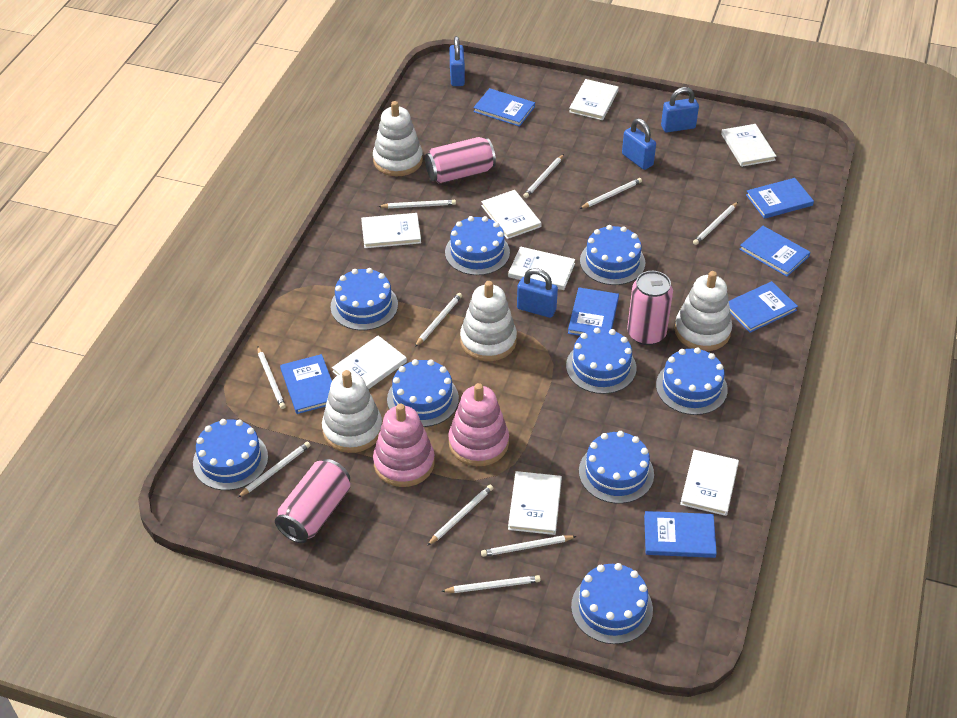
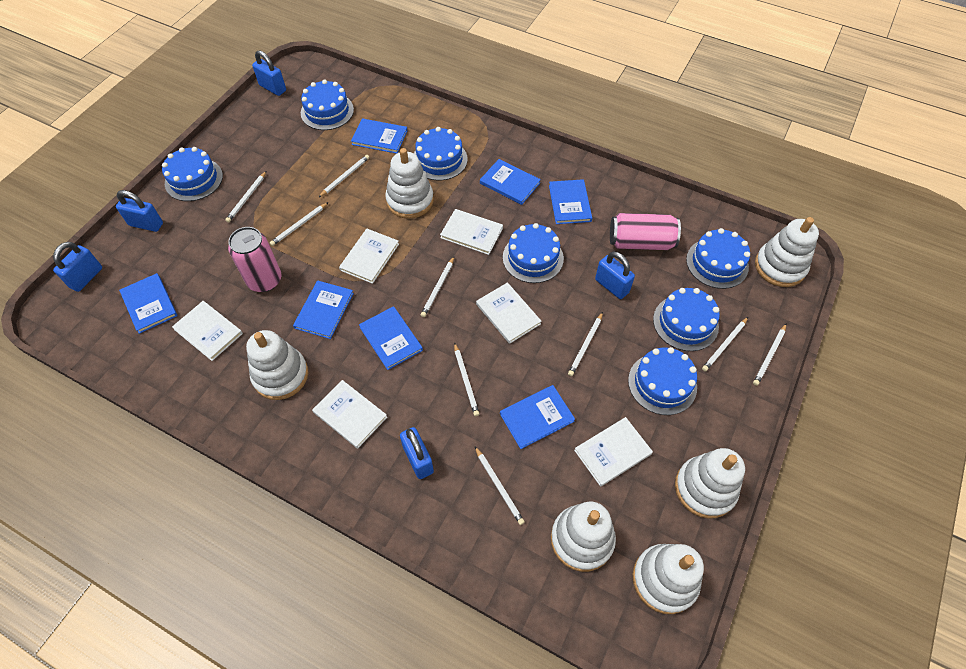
blue cake: [193,419,268,490] [331,268,398,330] [387,359,459,427] [445,216,510,275] [566,328,636,394] [571,563,653,644] [579,431,654,504] [580,225,645,285] [656,348,728,415] = 9 -> [162,147,223,201] [301,80,354,130] [414,127,468,180] [503,223,564,283] [628,347,697,415] [653,288,720,351] [686,228,750,289] = 7
blue padlock: [449,36,465,86] [517,268,558,318] [622,118,656,170] [661,87,699,132] = 4 -> [53,242,102,292] [116,190,163,232] [252,51,286,96] [400,427,434,479] [595,251,635,299] = 5
pink can: [275,459,351,543] [425,137,496,184] [627,271,673,345] = 3 -> [228,227,282,292] [610,213,681,250] = 2
pink stacking toy: [373,404,435,487] [448,383,509,466] = 2 -> none = 0
white book: [332,335,407,389] [361,213,421,248] [481,190,542,239] [508,246,575,290] [508,471,562,535] [569,79,619,120] [680,450,739,516] [721,124,776,167] = 8 -> [172,301,243,361] [312,380,387,449] [339,229,399,284] [440,209,503,255] [476,282,541,344] [574,417,653,487] = 6
white pencil: [237,442,310,498] [257,346,286,409] [378,200,456,208] [415,293,462,347] [427,485,493,546] [441,575,541,593] [481,535,577,557] [523,154,564,198] [579,178,642,209] [693,202,738,245] = 10 -> [225,171,266,223] [270,202,329,246] [319,155,369,197] [421,257,454,317] [454,342,479,416] [475,447,525,525] [568,312,603,376] [702,317,748,372] [753,324,786,386] = 9
white stacking toy: [322,370,382,453] [373,101,423,176] [460,281,517,361] [675,271,732,351] = 4 -> [246,330,308,400] [385,148,434,219] [551,502,616,572] [633,544,704,614] [675,448,745,519] [755,217,819,287] = 6

